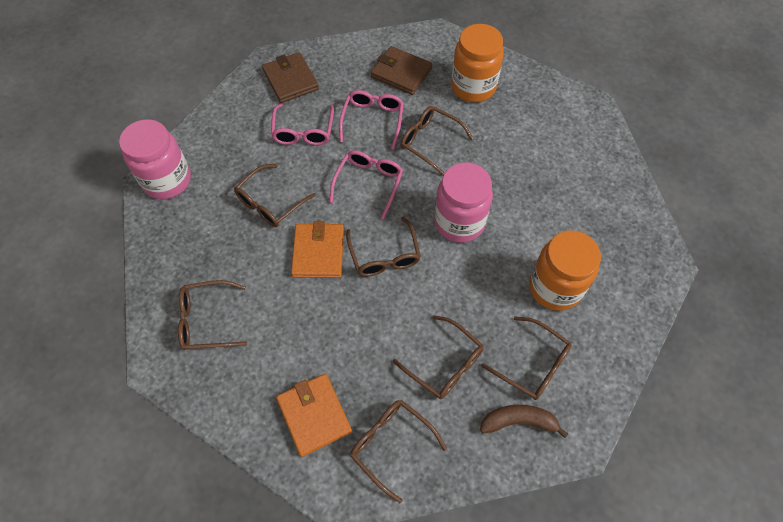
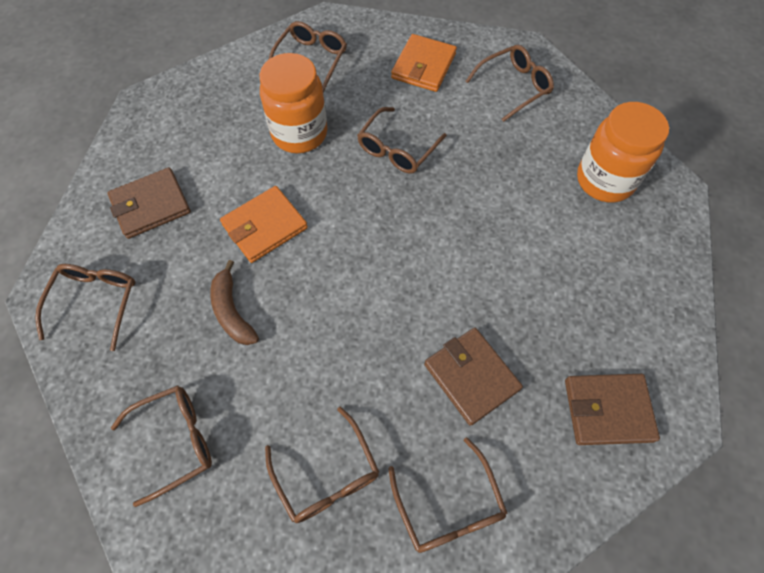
brown wallet: [262,52,319,103] [371,46,432,95] = 2 -> [107,167,191,239] [424,328,523,426] [565,374,660,445] = 3
pink glasses: [271,103,334,145] [329,151,403,219] [339,90,404,150] = 3 -> none = 0
pink jar: [119,119,191,199] [434,162,493,243] = 2 -> none = 0

